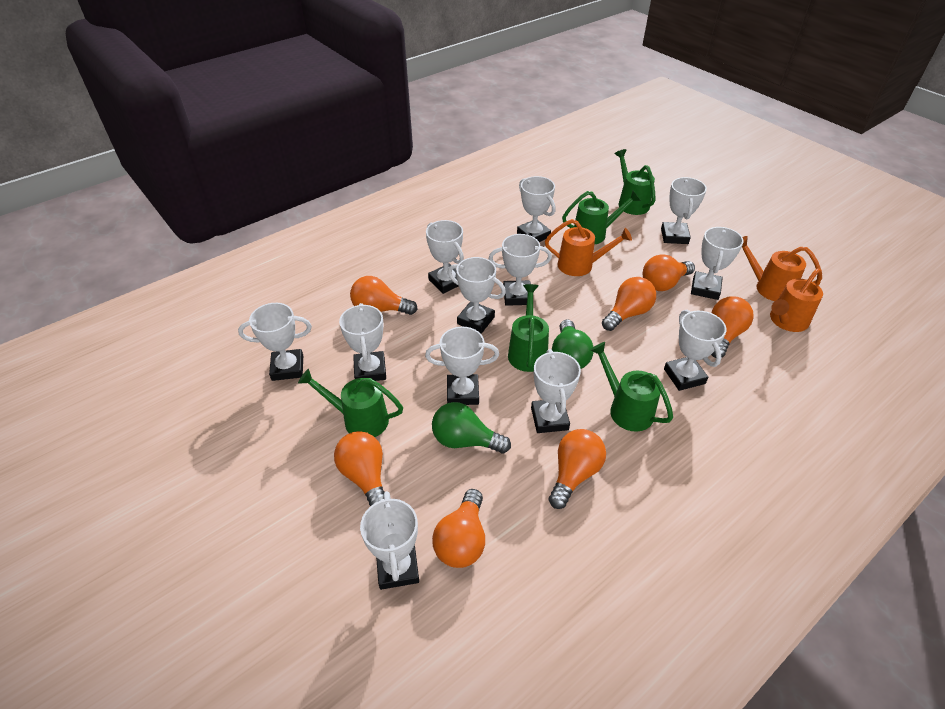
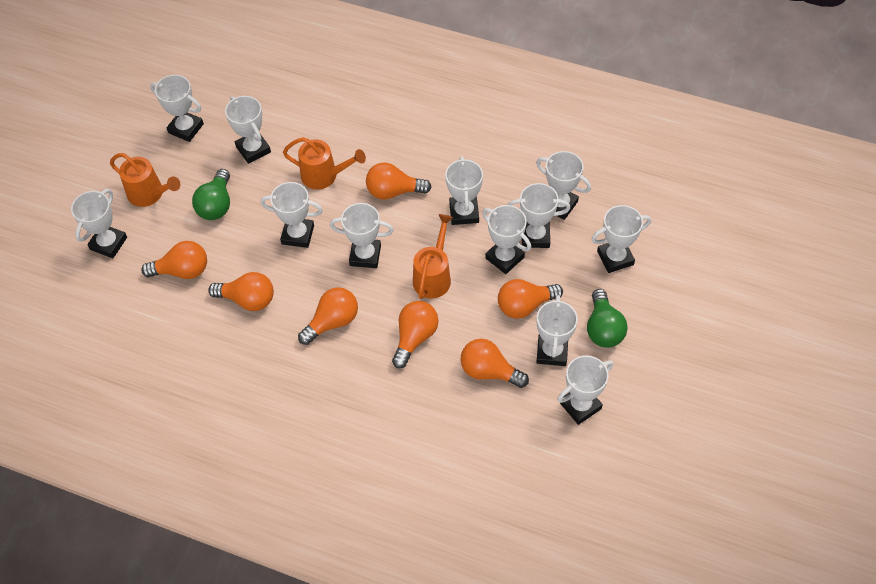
green watering can: [298,369,403,437] [508,284,549,372] [562,191,641,245] [590,342,673,432] [615,149,655,215] = 5 -> none = 0

